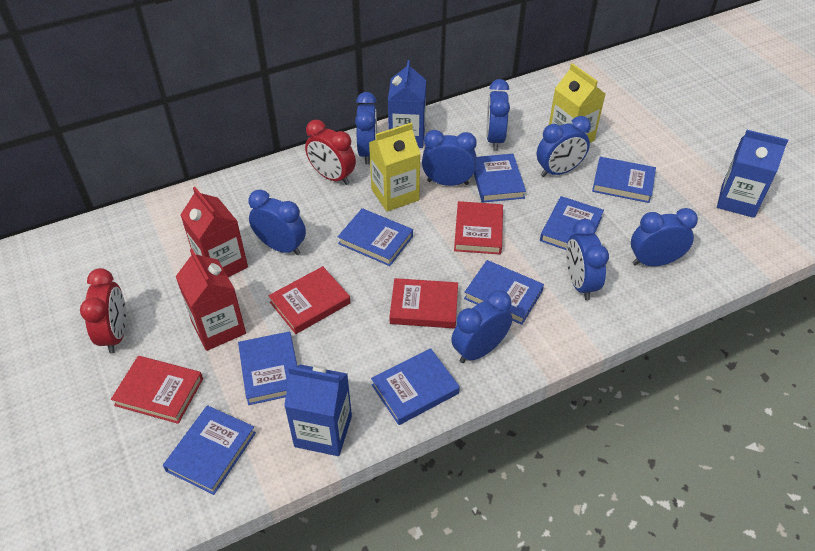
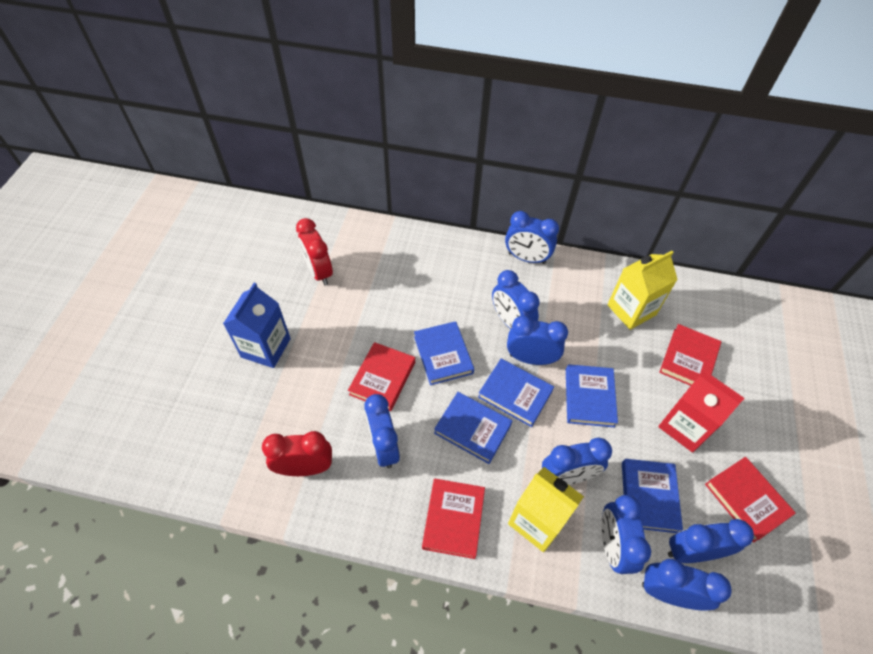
blue book: [163,405,256,495] [238,331,297,405] [338,208,413,266] [371,348,460,425] [464,260,544,325] [474,154,526,203] [540,196,604,250] [592,157,656,203] = 8 -> [414,321,474,385] [434,392,512,464] [478,359,554,427] [566,364,618,428] [622,459,683,533] = 5
blue carton: [284,364,352,456] [388,60,426,148] [717,130,788,218] = 3 -> [223,283,291,368] = 1
red carton: [175,249,246,351] [181,187,248,277] = 2 -> [658,370,745,453] = 1

